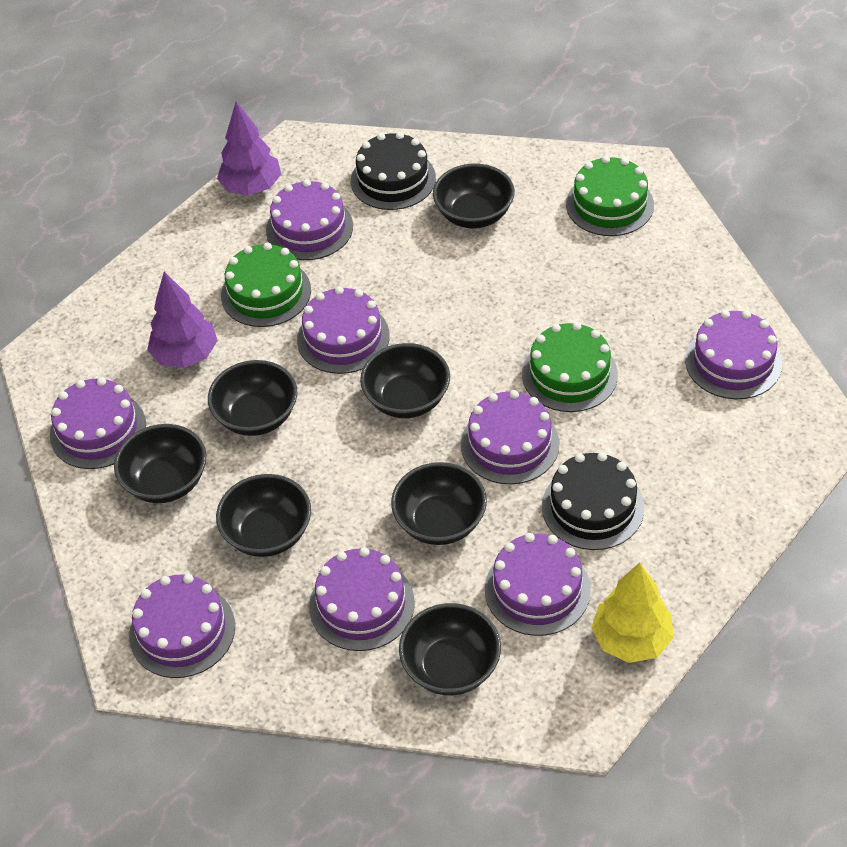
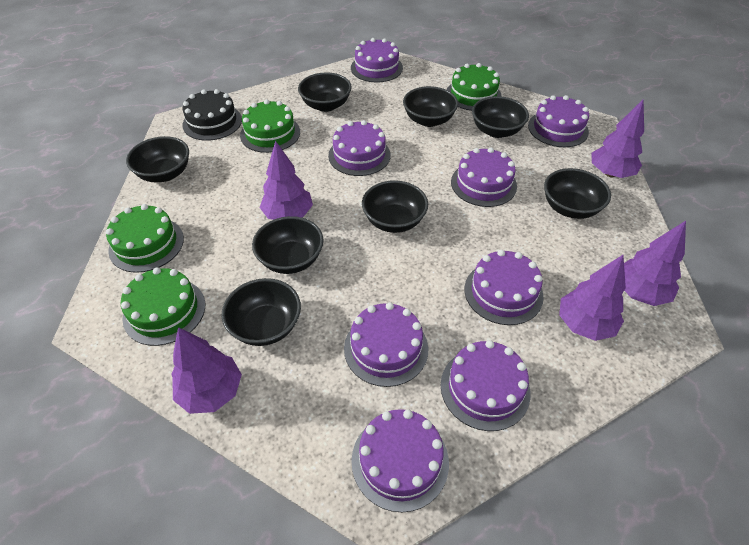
black bowl: [114,424,207,503] [208,360,297,436] [216,474,311,557] [360,343,450,418] [391,462,487,545] [399,603,501,695] [433,163,515,228] = 7 -> [126,136,189,182] [221,278,301,346] [252,216,324,274] [298,72,352,112] [362,180,428,233] [403,86,458,127] [472,96,529,138] [544,168,611,219] = 8
black cake: [351,132,436,210] [542,452,644,550] = 2 -> [183,89,242,141] = 1
green cake: [221,242,311,327] [522,322,618,412] [566,156,654,236] = 3 -> [106,204,184,273] [121,267,205,346] [240,100,300,153] [447,63,502,111] = 4
purple tree: [147,272,218,368] [217,102,281,195] = 2 -> [171,327,242,414] [260,141,313,220] [559,255,626,341] [592,100,644,178] [624,221,686,306] = 5
yellow tree: [591,563,674,663] = 1 -> none = 0

